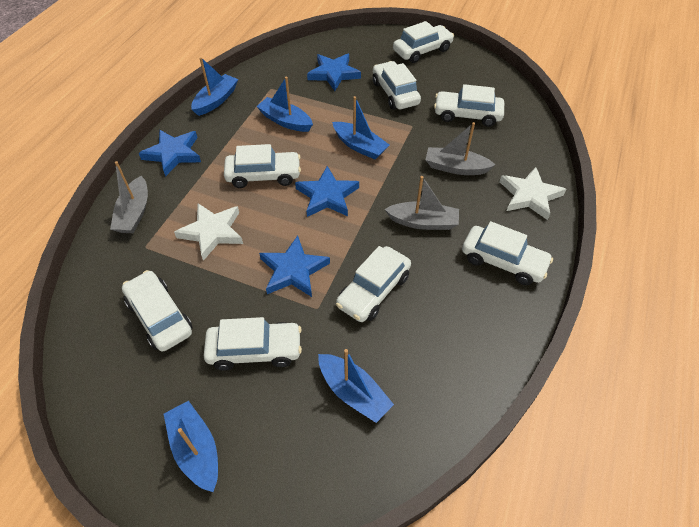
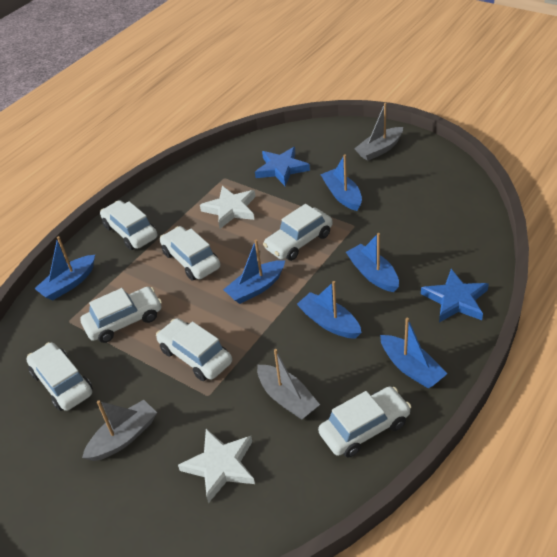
blue boat: [164,401,218,492] [191,57,238,116] [256,77,313,132] [318,349,394,423] [332,96,389,159] = 5 -> [34,236,95,300] [223,239,285,304] [297,281,362,339] [320,154,362,211] [346,233,399,292] [380,317,448,388] = 6
blue star: [139,130,201,177] [259,236,330,297] [295,166,359,217] [307,54,361,91] = 4 -> [255,147,310,186] [421,269,489,322] = 2
white car: [122,270,192,352] [204,317,302,371] [224,144,301,188] [336,246,411,322] [373,61,421,109] [393,21,454,63] [434,84,504,127] [462,221,553,285] = 8 -> [26,342,93,411] [80,287,162,343] [100,200,157,250] [156,318,232,381] [160,226,220,281] [263,204,333,261] [318,386,411,457] = 7

